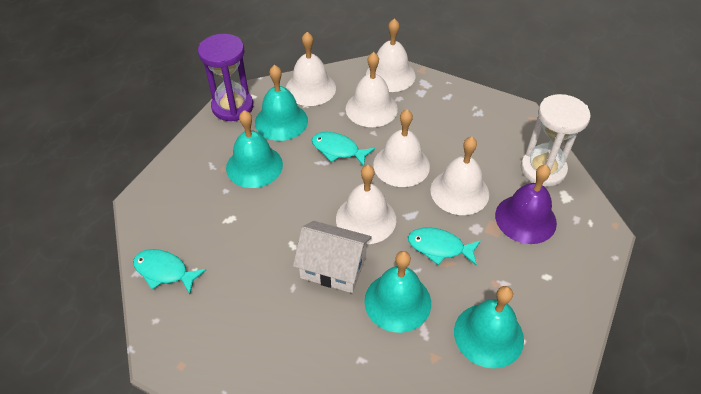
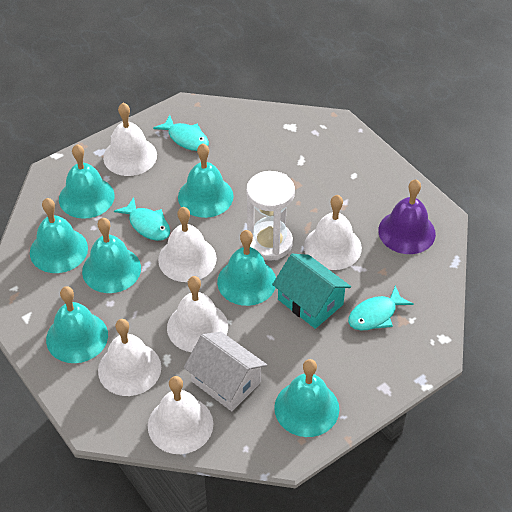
purple hourglass: [198,34,253,121] = 1 -> none = 0
turquoise bell: [226,110,283,188] [255,65,308,141] [364,251,431,333] [454,286,524,368] = 4 -> [30,198,88,273] [46,286,108,363] [59,144,115,219] [82,218,141,293] [178,143,233,218] [217,230,276,306] [274,359,339,437] = 7
turquoise house: none = 0 -> [272,254,351,329] = 1

